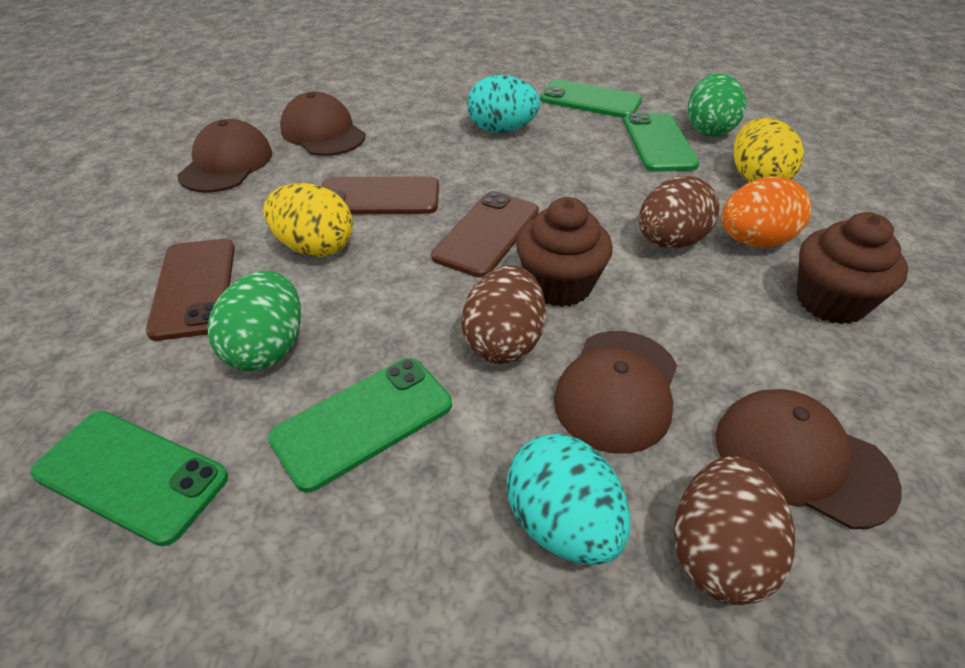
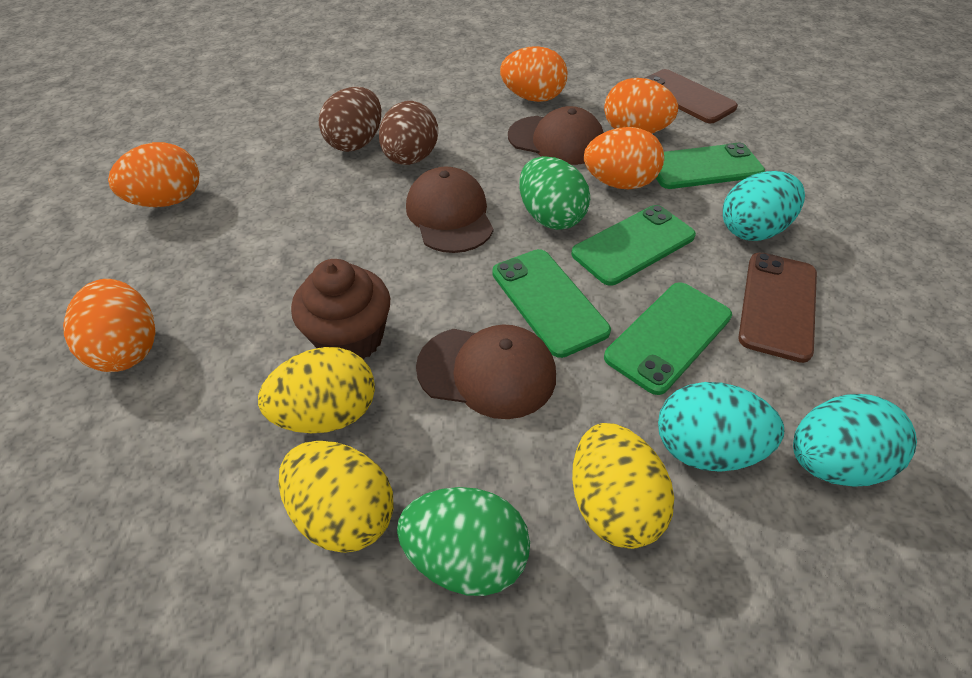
brown cap: [177,119,272,193] [280,92,366,156] [554,331,677,454] [715,389,902,529] = 4 -> [406,167,494,253] [416,325,556,419] [508,106,604,165] = 3
brown cupcake: [516,197,613,307] [796,212,908,324] = 2 -> [291,259,390,360] = 1
brown egg: [461,265,546,364] [639,176,720,248] [674,456,795,605] = 3 -> [319,87,381,152] [379,101,438,165] = 2
brown phone: [146,239,235,341] [321,176,439,214] [431,191,539,278] = 3 -> [645,69,738,123] [738,253,817,363] = 2
orange egg: [721,176,811,247] = 1 -> [63,279,156,372] [108,142,199,207] [500,46,568,102] [584,127,664,189] [604,78,678,134] = 5
turquoise egg: [467,75,540,133] [507,434,630,565] = 2 -> [658,382,784,472] [723,171,805,241] [793,394,917,487] = 3
yellow egg: [263,183,353,257] [734,118,804,182] = 2 -> [258,347,375,433] [279,441,394,553] [572,423,674,549] = 3

